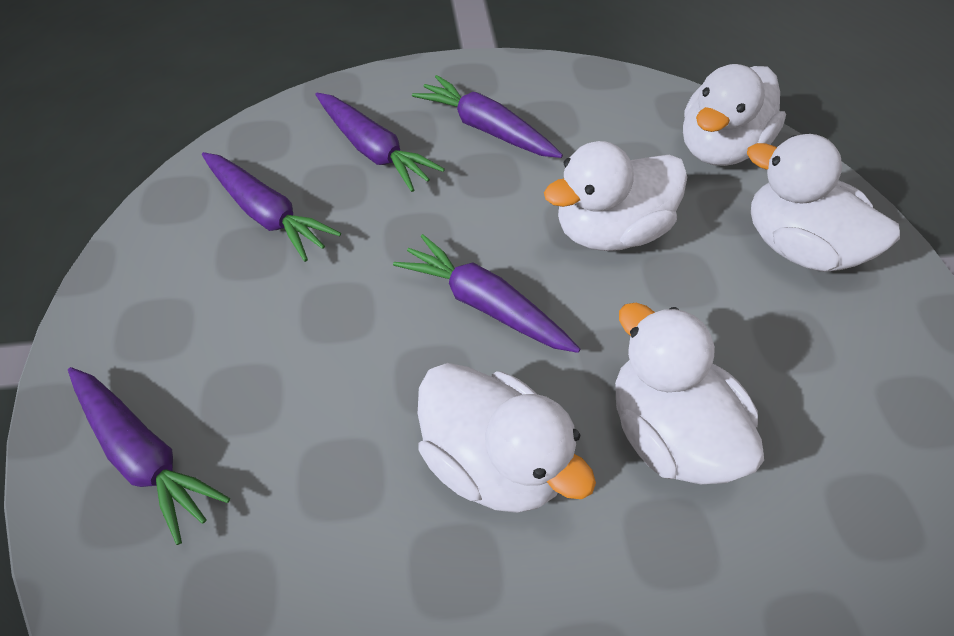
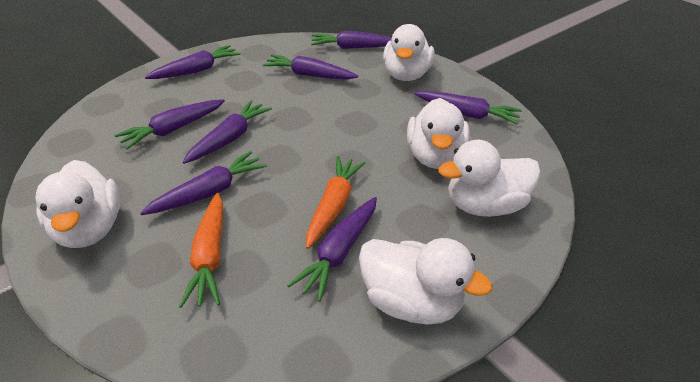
orange carrot: none = 0 -> [179,193,223,308] [306,156,366,249] = 2
purple carrot: [68,367,230,545] [202,152,341,262] [316,93,445,192] [393,234,580,353] [412,75,563,158] = 5 -> [114,99,225,149] [140,151,267,215] [145,45,241,79] [183,100,272,164] [263,54,358,80] [287,197,377,302] [311,31,392,49] [415,91,522,125] = 8

